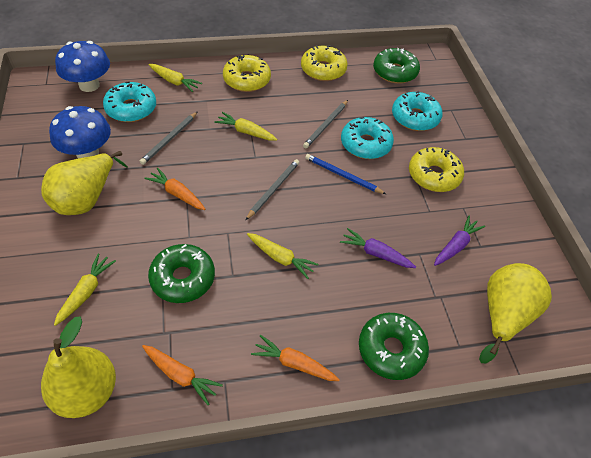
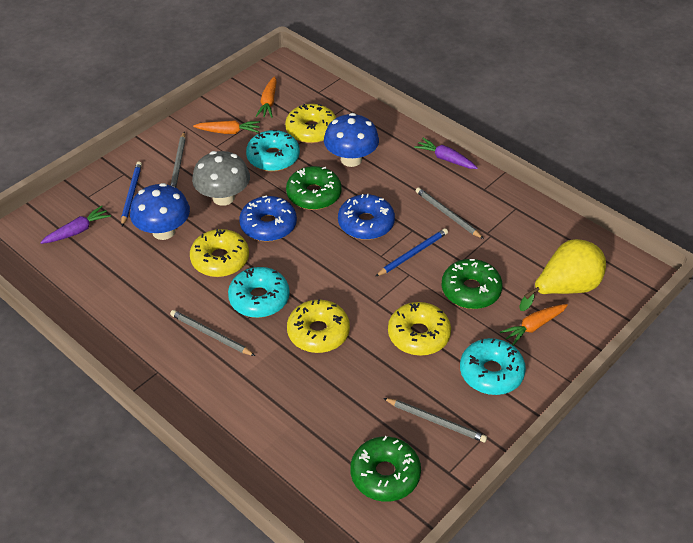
blue donut: none = 0 -> [239,196,297,242] [338,194,395,240] = 2
blue pencil: [305,154,386,194] = 1 -> [121,162,142,226] [375,228,448,277] = 2
grey mushroom: none = 0 -> [192,151,250,206] = 1
grey pencil: [140,111,198,165] [246,159,299,220] [303,100,348,148] = 3 -> [170,310,255,356] [171,132,186,188] [383,398,487,443] [415,187,484,239] = 4
yellow carrot: [54,253,116,326] [148,64,202,92] [214,112,278,141] [247,233,318,279] = 4 -> none = 0
yellow donut: [223,55,271,92] [301,45,348,81] [409,147,464,192] = 3 -> [190,229,249,277] [285,104,336,143] [287,299,350,353] [388,302,451,356] = 4
yellow pear: [41,151,128,215] [41,317,116,418] [479,263,552,363] = 3 -> [519,239,606,311] = 1

